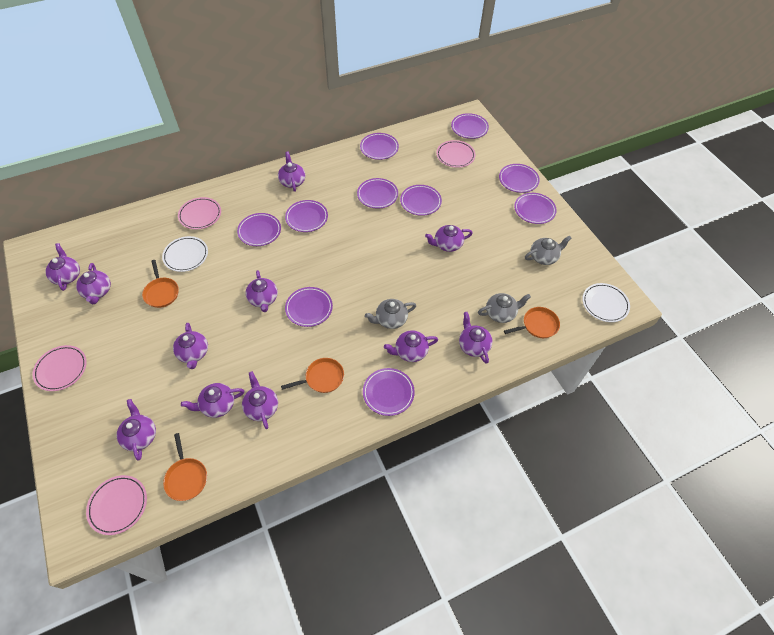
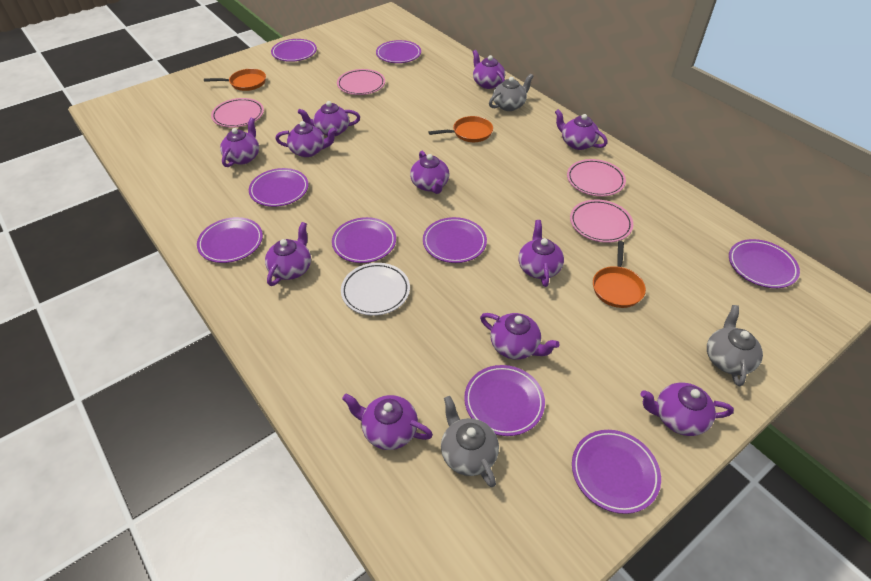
orange pan: [142,260,179,308] [163,433,207,501] [281,358,344,393] [504,307,560,338] = 4 -> [204,69,266,91] [428,116,493,142] [593,241,646,308] = 3
purple plate: [237,213,281,246] [285,200,328,232] [285,287,333,327] [357,178,398,209] [360,133,399,160] [363,368,415,416] [400,185,442,216] [451,113,489,139] [499,164,540,193] [514,193,557,224] = 10 -> [197,217,263,263] [249,168,309,207] [271,39,317,62] [332,217,396,263] [376,40,421,63] [423,217,487,263] [464,365,545,436] [572,430,661,514] [729,239,800,288] = 9
white plate: [162,236,208,272] [582,283,630,322] = 2 -> [341,263,410,316] = 1

